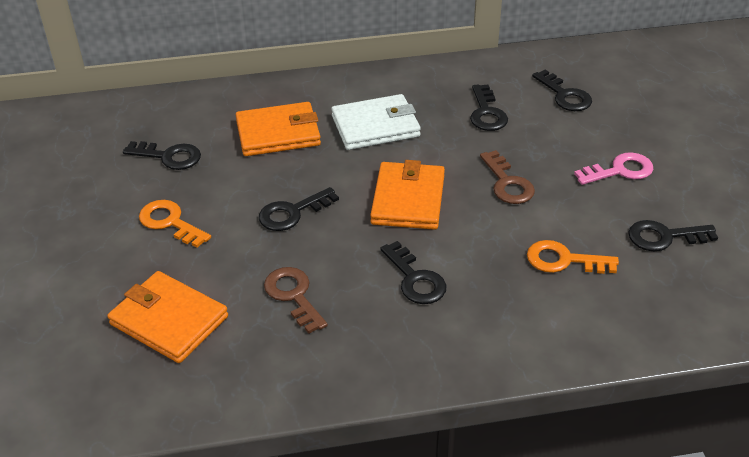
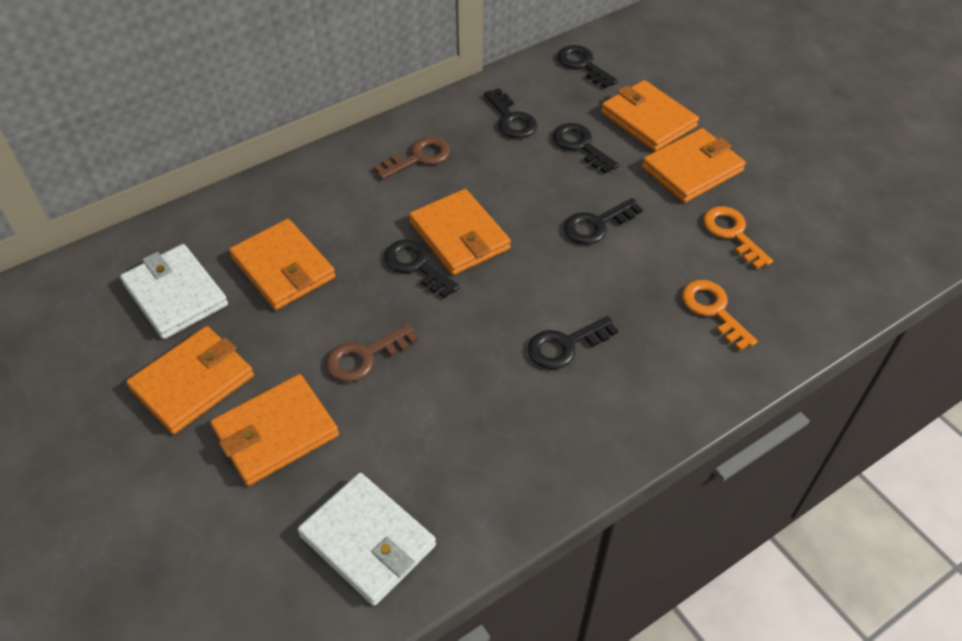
orange wallet: [107,271,228,363] [236,102,321,156] [370,160,445,230] = 3 -> [126,326,254,434] [210,374,339,486] [229,219,336,310] [409,189,511,275] [601,80,699,151] [642,128,746,203] = 6
pink key: [574,152,654,185] = 1 -> none = 0
white wallet: [331,94,421,150] = 1 -> [120,244,228,339] [297,473,436,606] = 2

